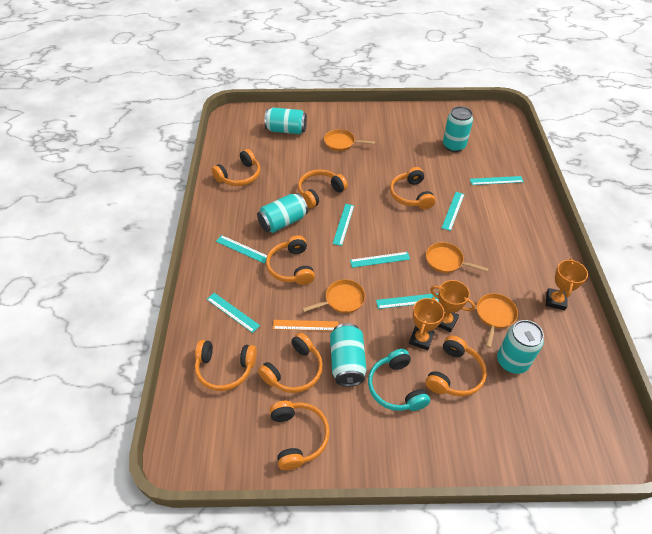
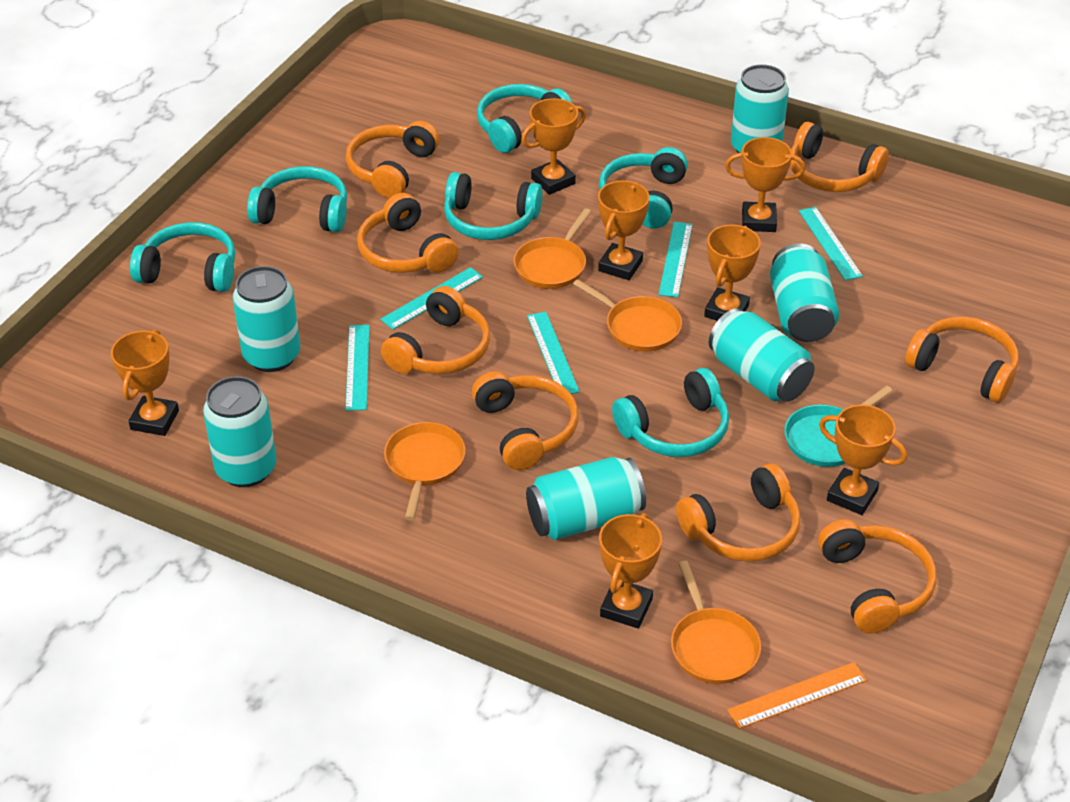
orange trophy: [409,297,444,350] [430,280,475,332] [546,259,588,310] = 3 -> [111,329,179,436] [521,98,586,195] [598,181,650,280] [599,513,662,629] [704,224,761,321] [725,137,805,232] [819,405,907,515] = 7
turquoise can: [257,193,308,233] [264,108,307,134] [330,323,367,387] [443,106,473,152] [497,320,544,374] = 5 -> [203,376,277,487] [233,266,300,372] [526,457,646,540] [709,308,815,402] [731,64,789,153] [770,243,839,342] = 6
turquoise headphones: [368,349,430,411] = 1 -> [130,222,235,292] [247,166,347,232] [444,172,543,240] [477,84,573,153] [599,147,688,229] [612,368,729,457] = 6
turquoise pan: none = 0 -> [784,385,892,467] = 1
turquoise ruler: [207,293,260,333] [216,235,267,263] [333,204,354,246] [350,252,410,268] [376,293,439,309] [442,192,465,231] [470,176,524,185] = 7 -> [345,325,370,411] [380,267,483,330] [527,312,580,394] [658,222,693,298] [799,207,863,280] = 5

